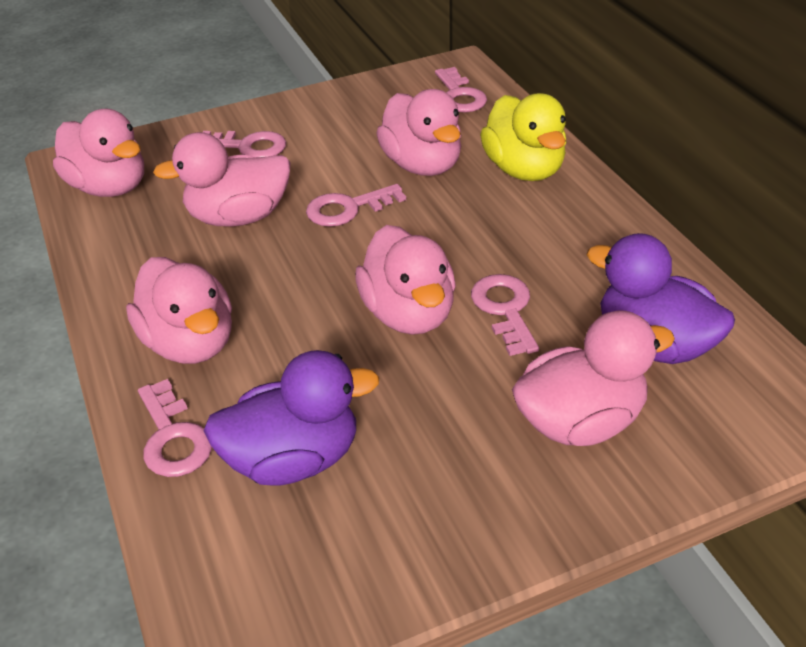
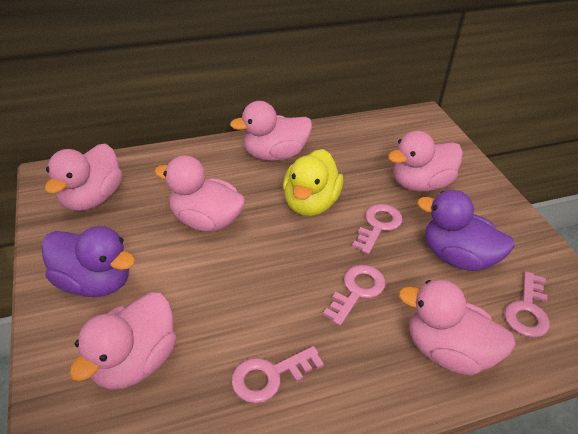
pink key: [138,379,212,477] [203,131,286,157] [306,184,406,227] [435,67,487,113] [471,274,539,356] = 5 -> [231,346,324,403] [323,265,386,326] [352,204,402,254] [504,272,550,338] = 4

